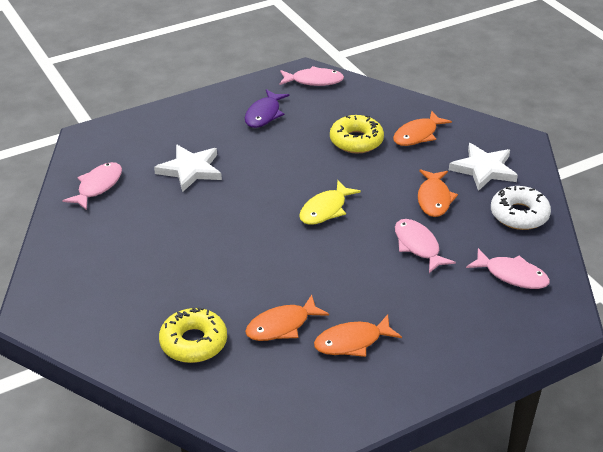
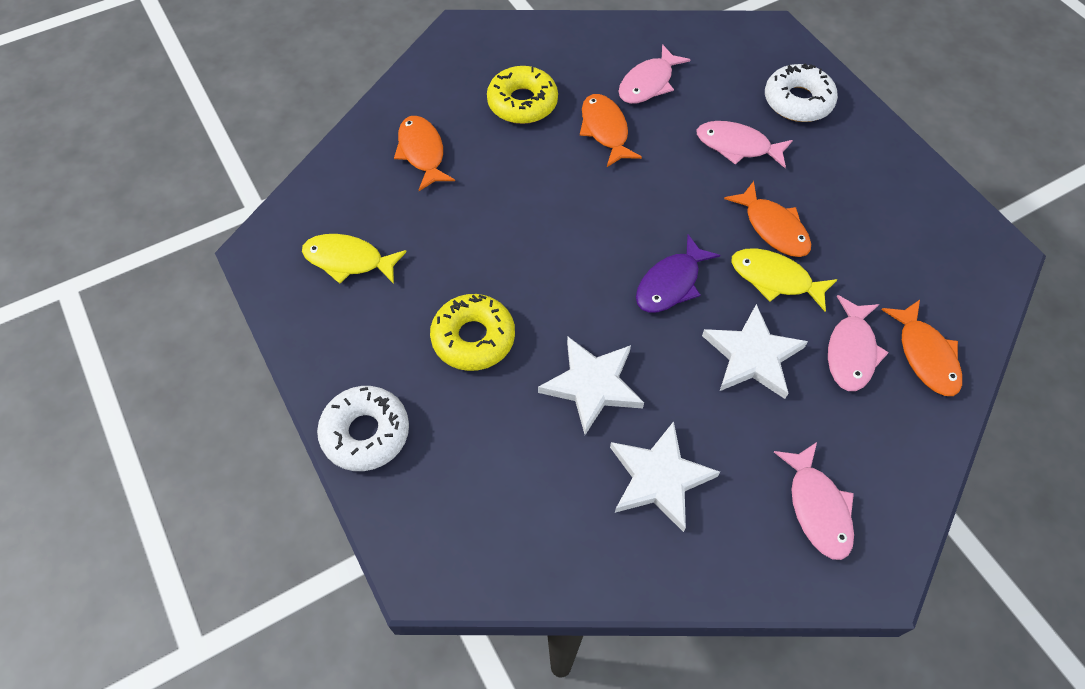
white donut: [491,186,551,230] = 1 -> [317,386,409,471] [765,63,838,122] = 2
white star: [154,145,222,192] [449,143,518,191] = 2 -> [538,337,644,435] [610,421,720,532] [702,304,808,399] = 3
yellow fish: [299,180,361,225] = 1 -> [302,234,407,284] [731,248,838,311] = 2

